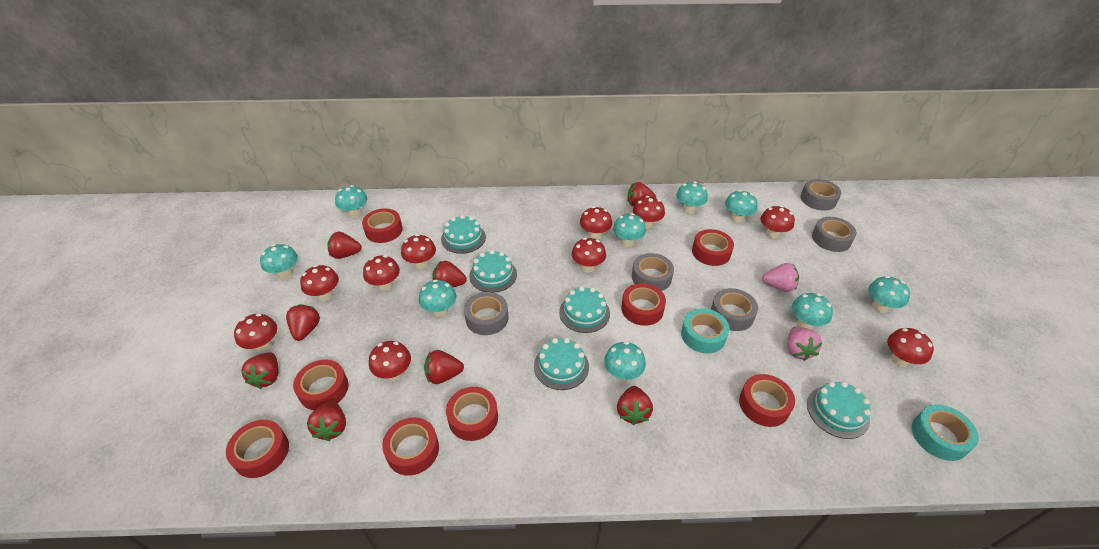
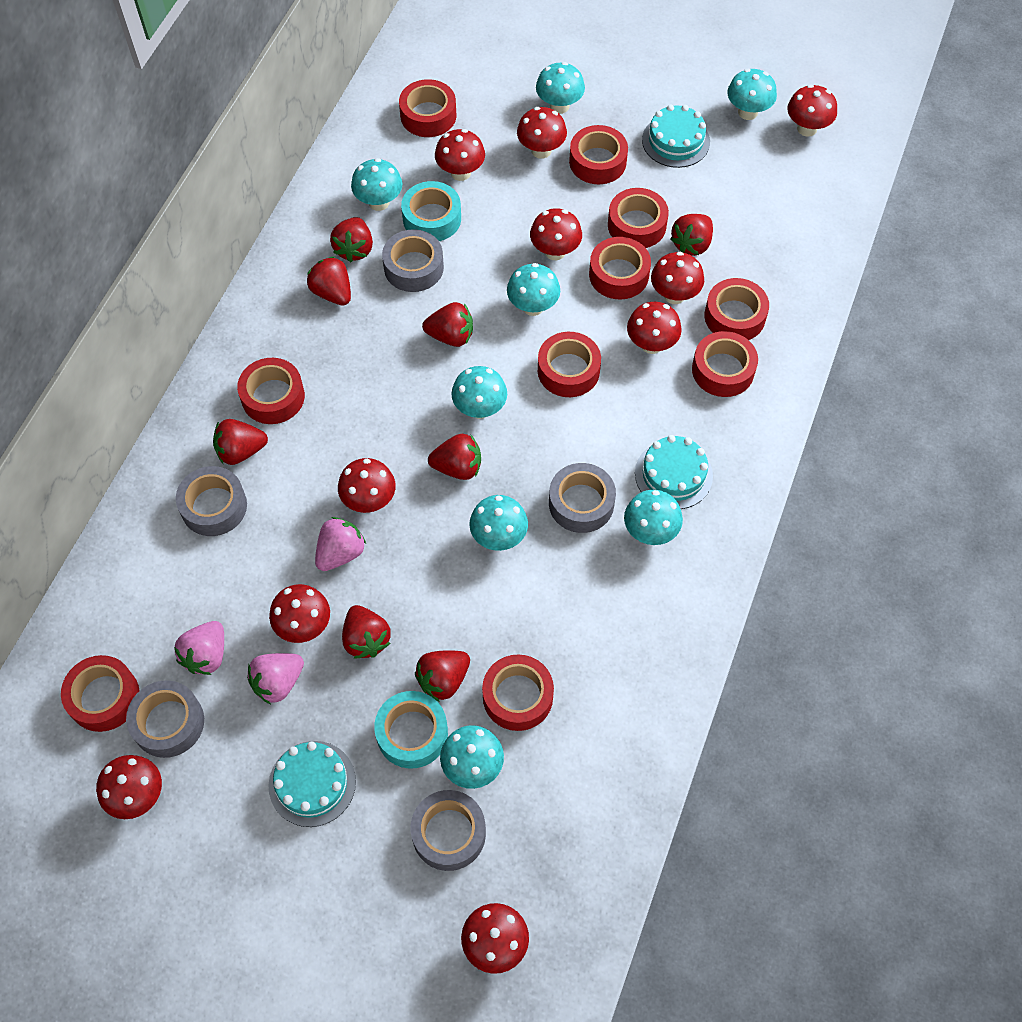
pink strawberry: [762,263,799,292] [787,327,823,361] = 2 -> [174,621,224,675] [247,653,304,704] [315,517,366,571] = 3
red tape: [226,420,289,478] [293,360,348,410] [362,208,403,243] [382,417,439,475] [446,387,498,441] [621,283,666,326] [692,229,734,266] [739,374,795,427] = 8 -> [61,655,140,732] [237,358,305,424] [399,79,456,137] [482,654,554,731] [538,332,601,397] [569,125,628,184] [589,237,651,300] [608,188,669,248] [692,331,758,397] [704,278,769,340] = 10
turquoise cake: [441,215,486,254] [469,250,517,293] [534,338,589,390] [559,286,610,333] [807,381,871,439] = 5 -> [269,741,356,827] [635,435,713,509] [642,104,710,168] = 3
turquoise mushroom: [260,244,298,279] [335,185,368,218] [419,279,456,317] [604,341,646,382] [613,213,646,247] [676,182,708,214] [725,190,758,223] [792,293,833,330] [868,276,910,313] = 9 -> [351,158,402,211] [440,725,504,789] [451,366,507,419] [469,495,528,551] [507,263,560,316] [536,62,585,114] [624,490,683,545] [727,69,777,120] = 8

